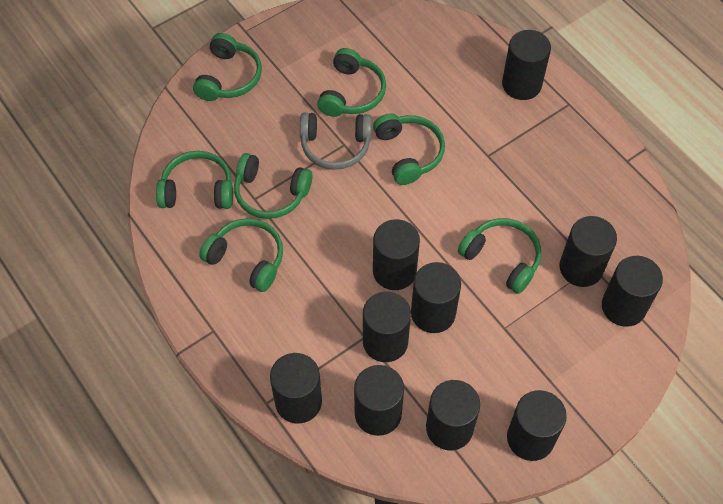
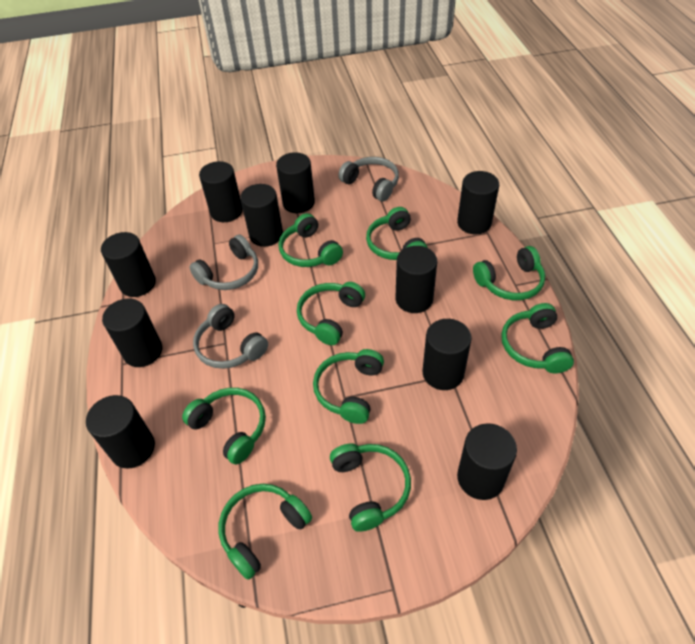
green headphones: [156,151,233,209] [193,33,262,101] [199,218,283,292] [234,153,312,219] [317,48,386,117] [373,113,445,185] [458,218,541,294] = 7 -> [182,388,266,464] [219,484,312,579] [279,213,343,267] [297,282,365,345] [313,349,384,424] [330,443,411,532] [366,207,428,260] [473,246,545,300] [501,303,574,373] = 9
grey headphones: [300,113,372,170] = 1 -> [189,235,258,290] [193,304,268,369] [338,157,399,202] = 3

